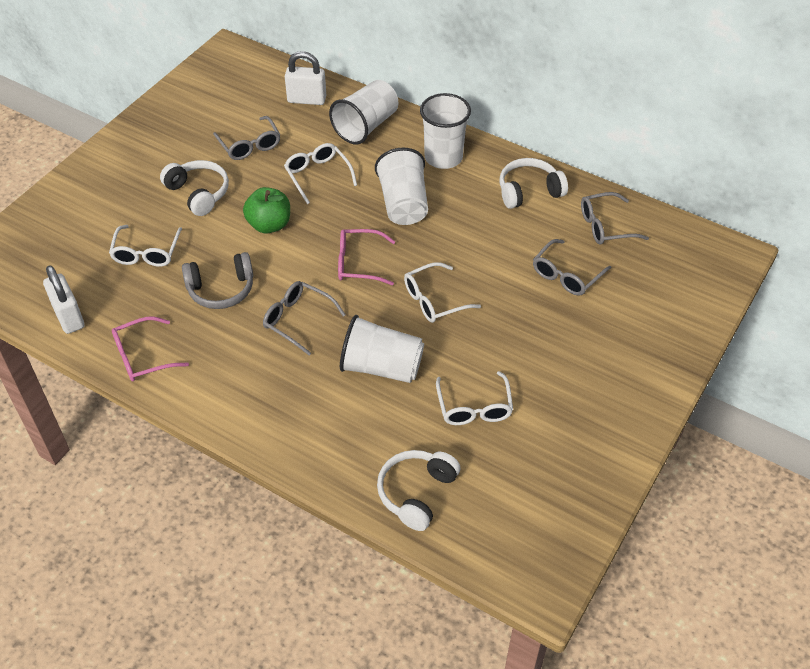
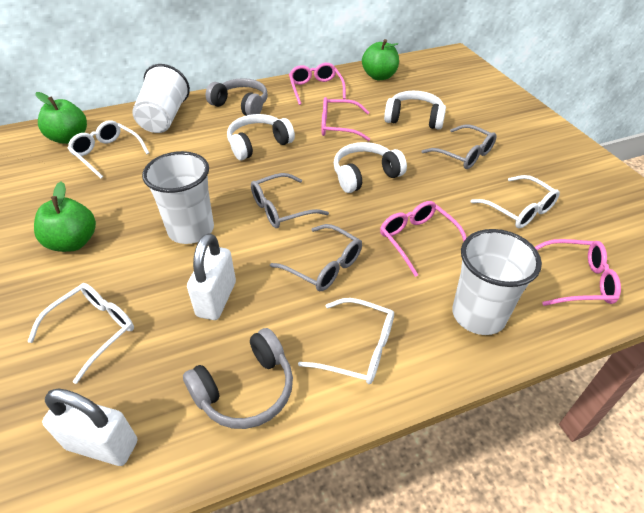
green apple: [243,187,290,233] = 1 -> [34,182,96,252] [35,92,87,144] [362,39,399,80] = 3
grey glasses: [213,116,280,160] [263,281,346,355] [533,239,611,296] [581,192,649,245] = 4 -> [251,173,329,228] [270,224,362,291] [422,125,496,169] = 3
grey headphones: [182,252,253,309] = 1 -> [183,328,293,429] [206,78,268,116] = 2
pink glasses: [112,317,189,382] [338,229,395,285] = 2 -> [289,63,346,105] [321,97,370,141] [380,201,467,277] [535,239,621,306] = 4
white cup: [329,80,399,145] [340,315,424,383] [375,148,428,225] [420,93,471,169] = 4 -> [132,64,190,133] [142,151,214,244] [452,229,542,335] = 3

